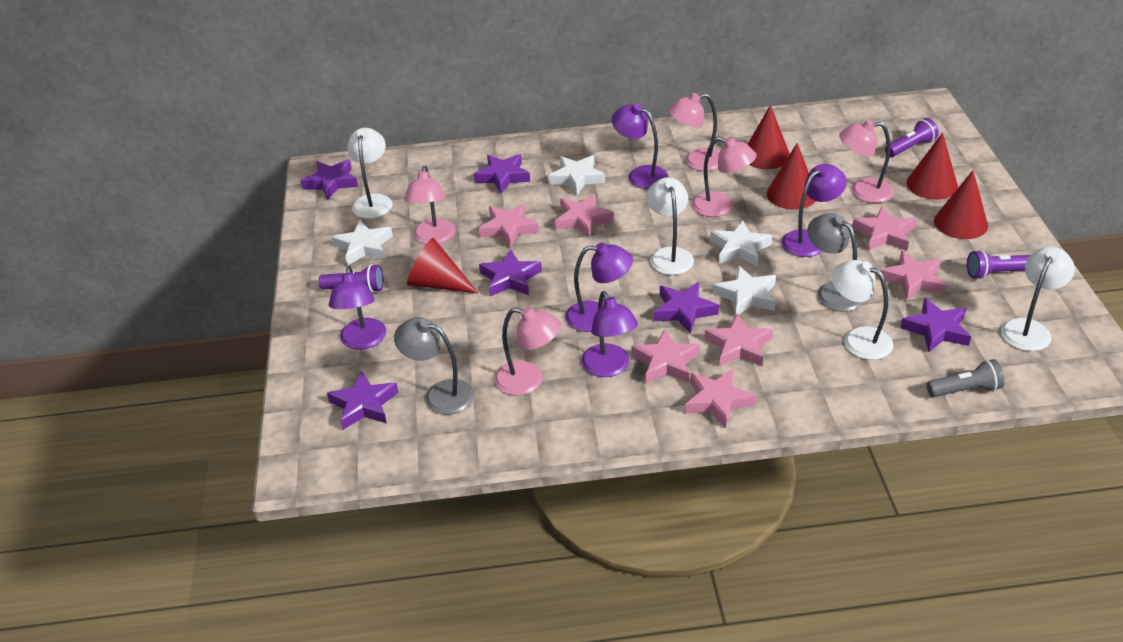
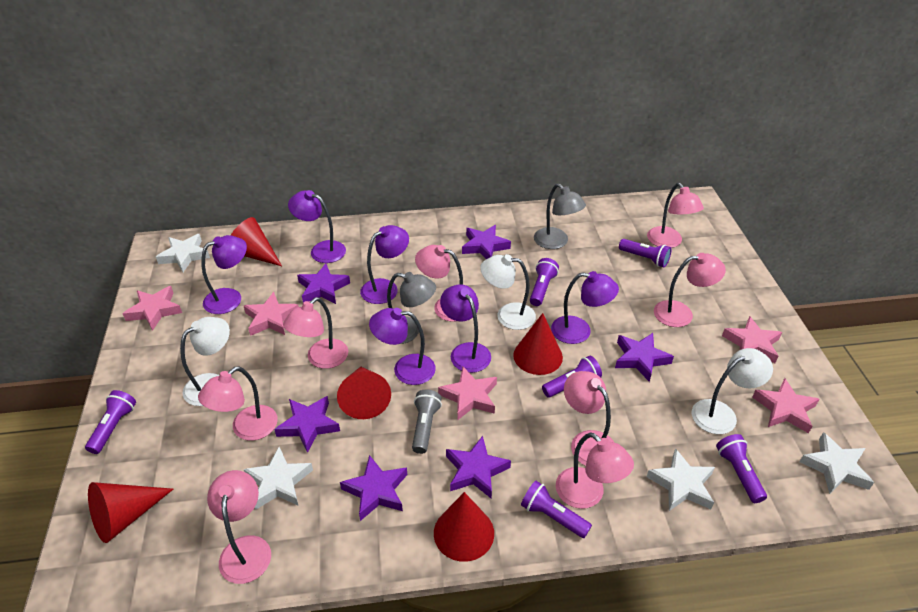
pink lamp: [404,166,456,244] [495,307,561,396] [668,93,719,171] [692,137,757,217] [839,120,894,203] = 5 -> [198,366,278,441] [207,470,271,584] [283,297,348,369] [415,245,463,322] [556,432,634,509] [564,371,615,466] [647,183,704,248] [654,253,726,327] = 8
pink star: [479,203,539,248] [555,194,614,238] [631,329,700,383] [685,369,756,428] [704,314,773,366] [852,206,916,251] [879,251,946,301] = 7 -> [122,286,182,331] [244,292,299,336] [438,367,497,421] [722,316,782,363] [752,378,819,433] = 5
purple flashlight: [319,264,384,293] [885,118,939,157] [967,250,1031,279] = 3 -> [85,390,136,454] [521,481,592,538] [530,258,559,306] [542,355,602,398] [619,239,672,267] [716,434,767,503] = 6
purple lamp: [329,266,386,350] [565,243,633,332] [581,291,638,377] [611,104,668,189] [781,164,847,257] = 5 -> [202,235,247,314] [288,190,346,263] [360,225,409,304] [369,308,436,385] [440,284,491,373] [551,271,619,344] = 6
white lamp: [347,128,392,219] [647,177,694,275] [831,260,894,360] [1001,246,1075,351] = 4 -> [180,317,230,406] [480,254,536,330] [692,348,773,434] = 3

